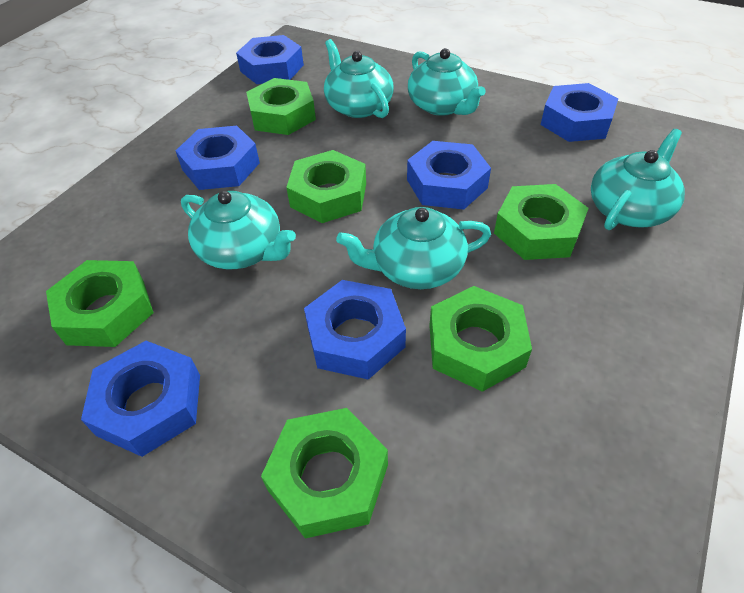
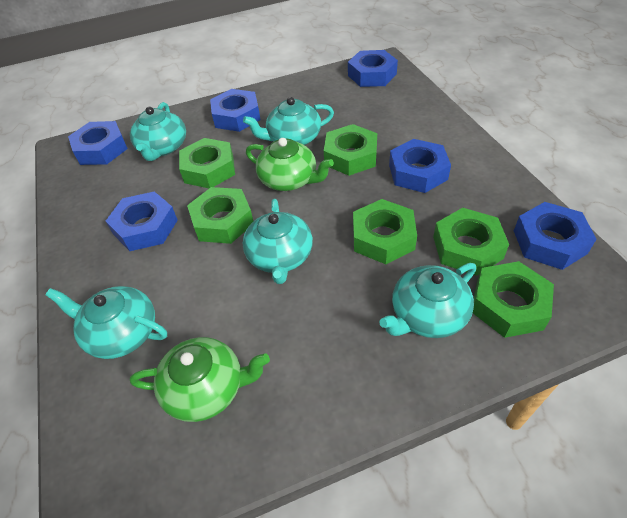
green teapot: none = 0 -> [130,337,270,422] [246,138,334,191] = 2

